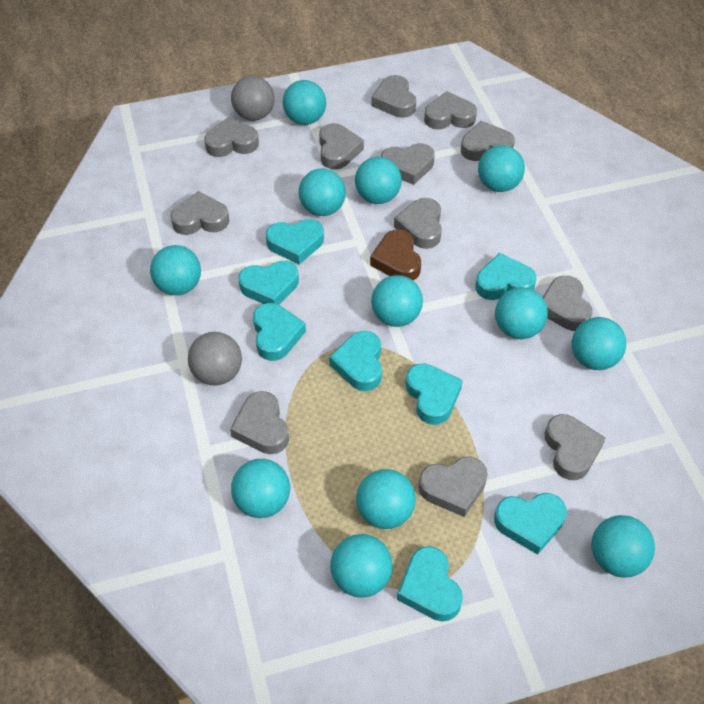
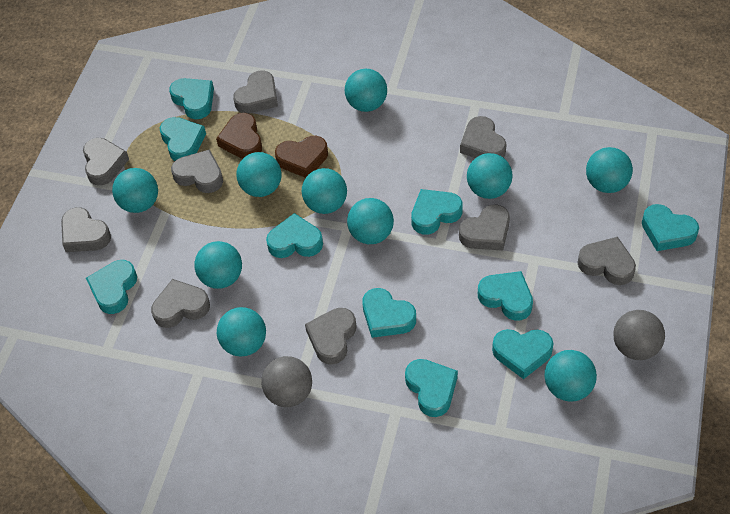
brown heart: [370,229,421,280] = 1 -> [216,113,262,159] [275,136,328,178] = 2
grey heart: [171,191,229,235] [204,117,259,157] [230,391,289,454] [319,123,364,169] [371,75,416,118] [381,143,435,185] [394,198,442,249] [418,457,488,517] [424,91,477,129] [461,121,515,161] [542,275,593,331] [545,414,606,480] = 12 -> [61,207,111,252] [83,138,129,185] [151,279,210,328] [171,149,223,193] [233,70,278,114] [305,308,356,365] [459,205,510,251] [460,116,507,158] [577,237,636,285] = 9
turquoise ball: [150,245,201,295] [231,459,290,518] [283,80,326,125] [299,168,346,216] [330,534,392,598] [355,157,401,204] [356,469,416,529] [371,275,423,327] [478,145,525,192] [495,287,548,339] [572,317,626,370] [591,515,655,578] = 12 -> [112,168,158,213] [194,241,242,289] [217,307,266,357] [236,152,282,197] [302,168,347,214] [345,69,387,112] [347,198,394,244] [467,153,513,199] [544,350,597,402] [586,147,633,193] = 10
turquoise heart: [238,261,299,305] [253,303,306,361] [266,219,324,264] [329,331,382,391] [397,546,463,622] [406,363,463,425] [475,253,536,300] [494,493,567,555] = 8 -> [86,260,137,314] [160,117,206,161] [169,78,214,119] [266,213,323,258] [362,288,416,338] [405,359,458,417] [411,189,463,235] [478,271,533,321] [492,329,554,379] [642,204,699,251] = 10

